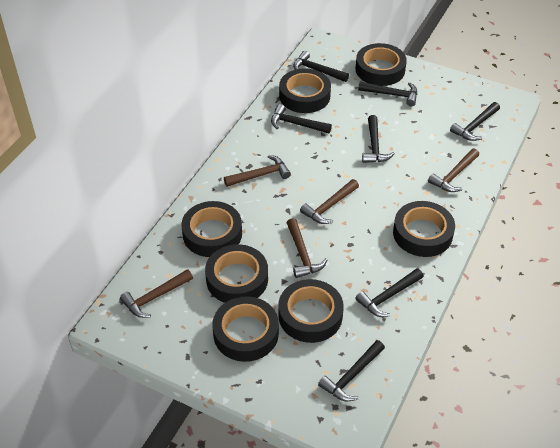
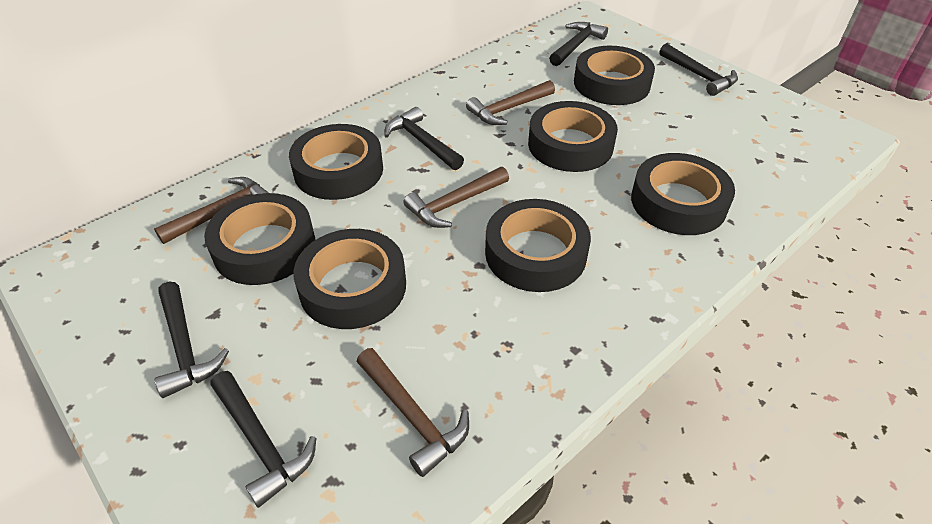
black hammer: [271,104,332,133] [293,51,349,82] [318,340,385,401] [355,268,423,317] [358,81,417,106] [362,115,395,163] [450,102,500,141] = 7 -> [155,282,229,398] [211,371,316,508] [384,107,464,170] [549,22,608,66] [659,43,738,96] = 5
brown hammer: [120,269,193,318] [224,155,291,187] [287,218,327,278] [300,179,359,224] [428,148,479,192] = 5 -> [154,177,269,244] [357,348,469,477] [403,167,509,228] [466,80,555,125] = 4

